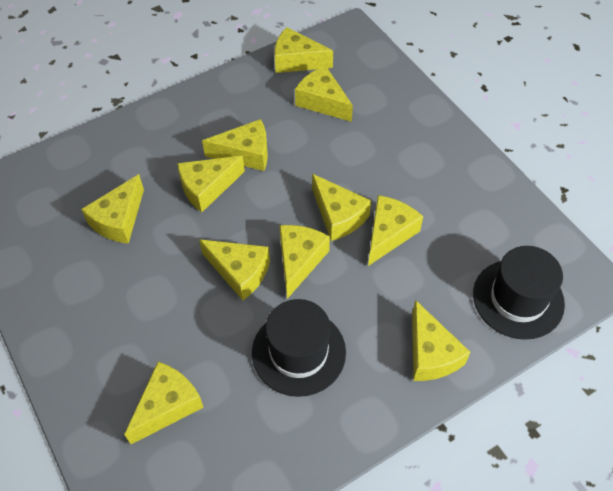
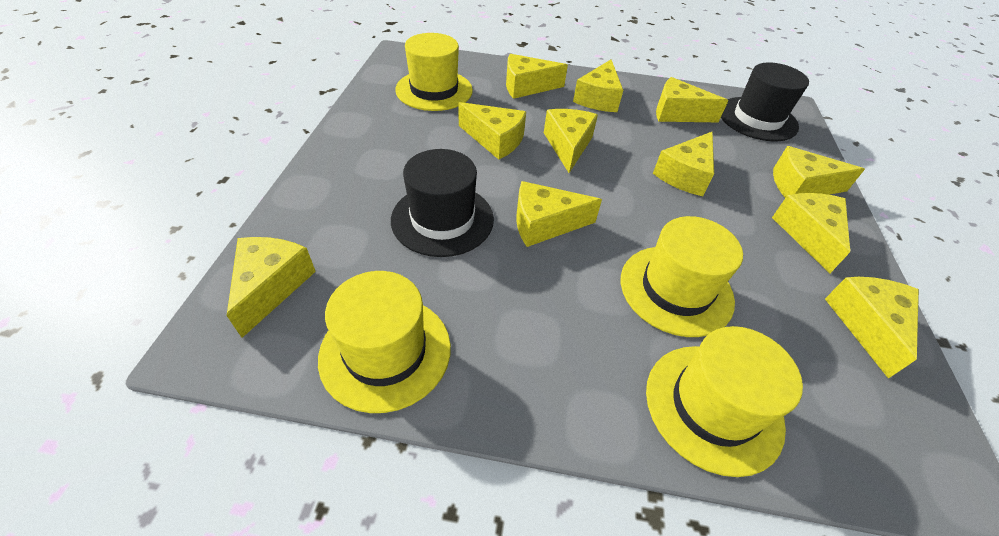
yellow hat: none = 0 -> [318,271,451,413] [395,33,473,111] [621,216,743,337] [646,326,803,477] = 4

